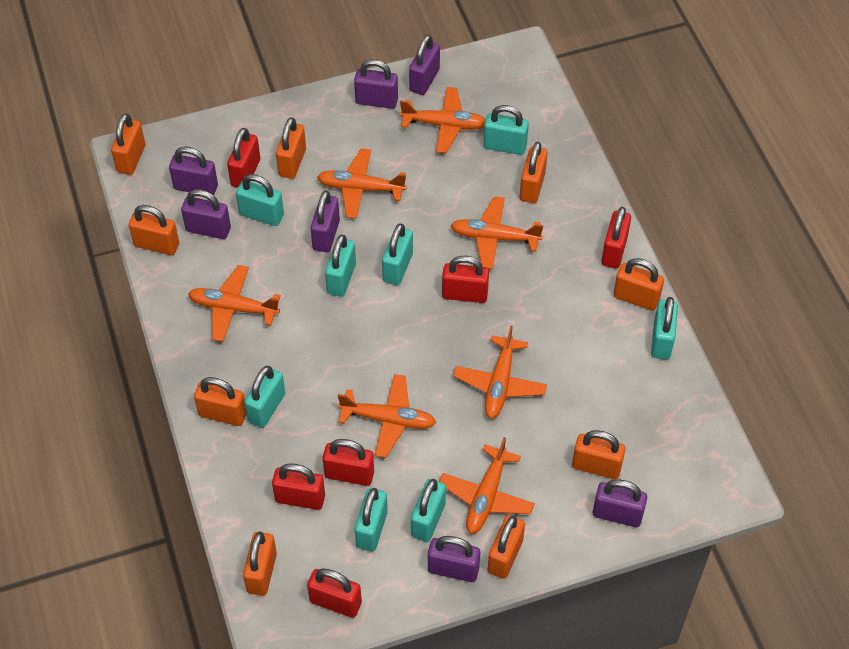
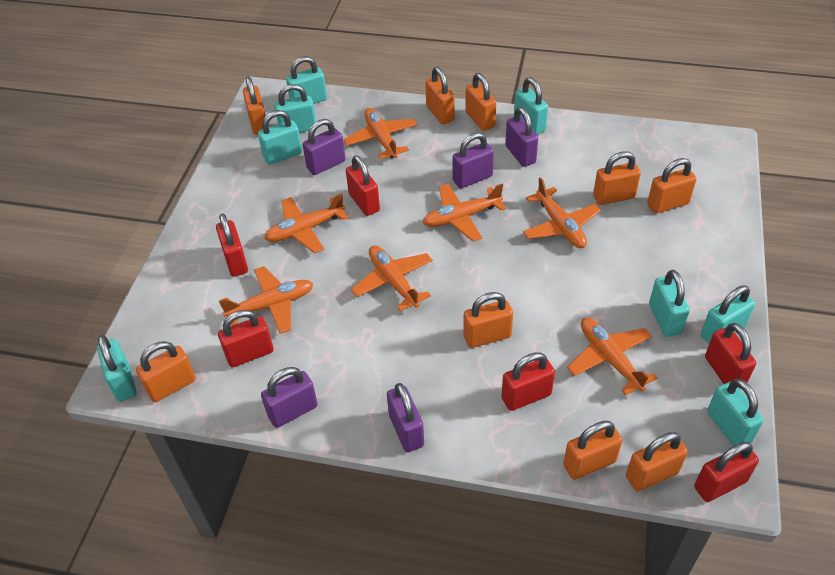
purple padlock: [169,146,218,195] [181,189,231,239] [310,190,340,252] [354,59,398,109] [409,35,440,95] [428,536,480,582] [593,479,647,527] = 7 -> [261,367,318,428] [303,119,346,175] [387,383,424,452] [453,132,494,188] [505,107,538,167] = 5

